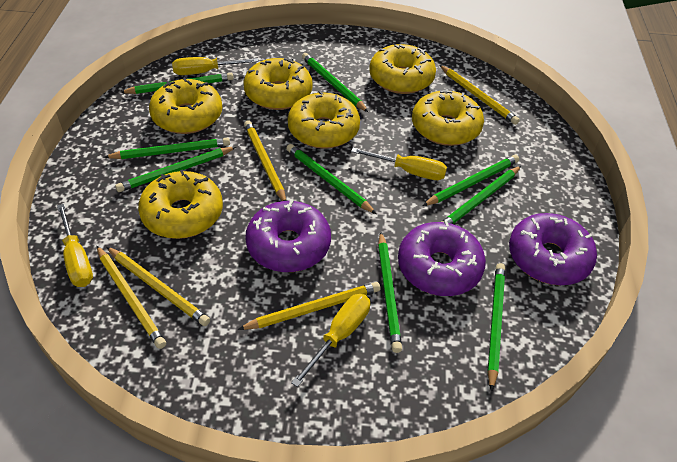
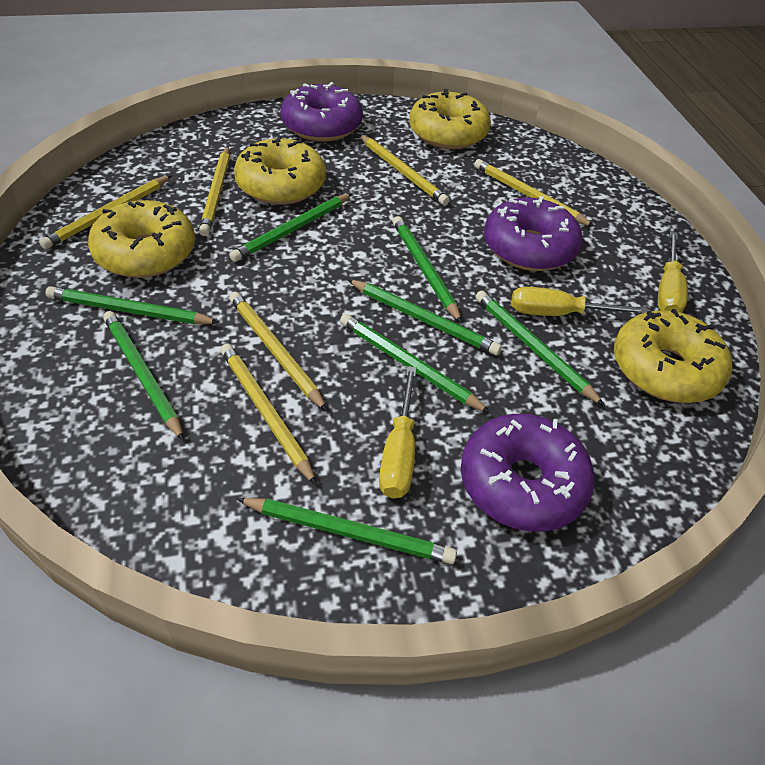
green pencil: [104,137,230,159] [115,147,236,192] [120,73,233,94] [286,144,376,214] [302,53,368,112] [378,232,402,353] [422,155,519,206] [441,166,521,224] [487,263,505,392] = 9 -> [45,286,220,324] [103,311,184,441] [229,194,352,262] [237,498,457,564] [340,314,491,413] [347,279,502,355] [393,216,462,323] [475,291,605,406] = 8
yellow donut: [138,170,223,239] [149,77,222,134] [244,58,313,110] [288,90,360,149] [369,44,436,94] [412,89,484,146] = 6 -> [88,200,195,278] [234,135,326,205] [409,89,491,149] [614,309,732,403] = 4
yellow pencil: [97,246,166,349] [107,247,210,326] [238,282,380,330] [244,120,286,201] [440,65,520,125] = 5 -> [39,175,172,250] [199,146,230,236] [220,343,317,485] [229,292,327,411] [359,134,450,205] [474,159,595,227] = 6
yellow screwdriver: [57,204,93,287] [172,57,259,75] [291,294,370,387] [351,148,447,180] = 4 -> [379,366,417,499] [511,287,648,316] [658,231,688,313] = 3

